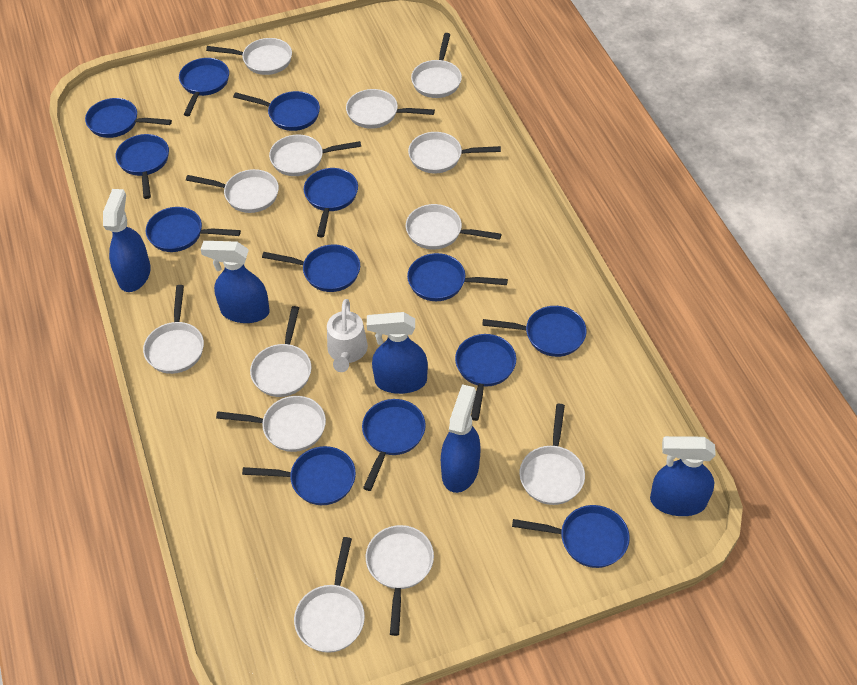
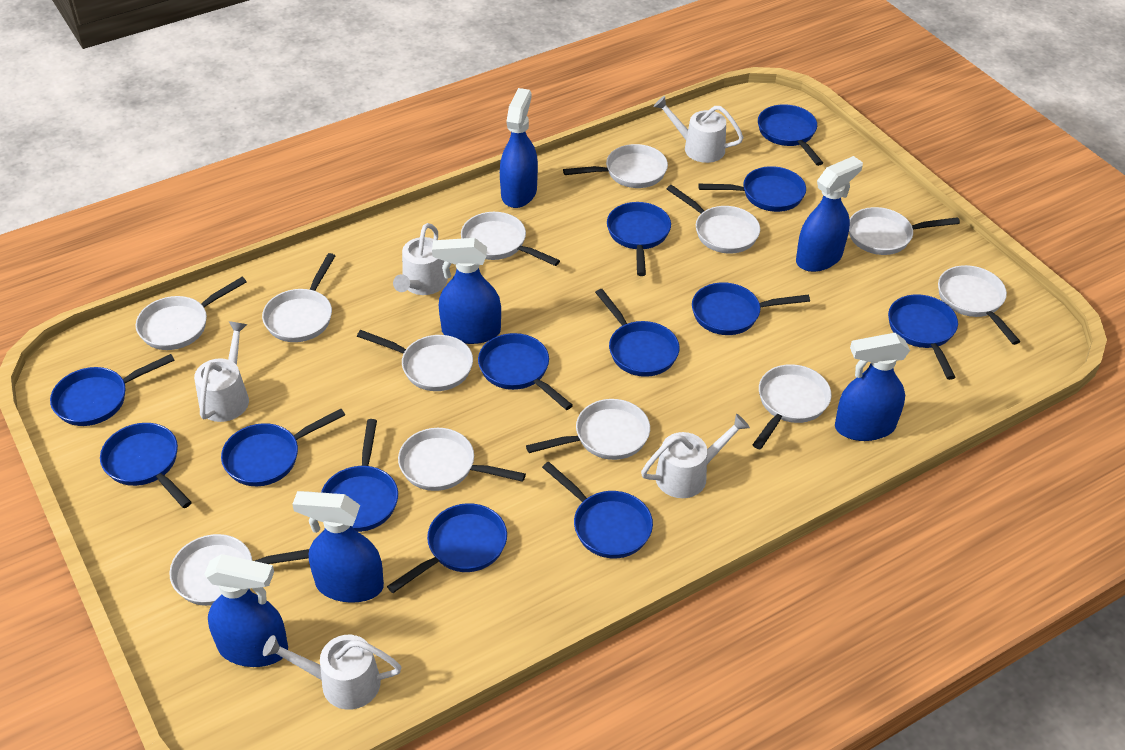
blue spray bottle: [103,189,151,292] [200,241,270,323] [367,312,428,394] [441,384,481,493] [650,436,716,516] = 5 -> [204,554,288,667] [292,491,384,603] [432,238,501,344] [500,88,538,208] [796,156,863,272] [835,333,910,441] = 6
white pan: [143,285,204,374] [186,169,279,213] [206,38,292,75] [216,396,326,452] [250,306,312,397] [269,135,361,176] [294,537,365,653] [346,89,435,129] [366,525,434,636] [406,204,501,250] [408,132,501,174] [411,33,462,98] [519,404,585,505] = 13 -> [136,277,247,350] [169,534,309,606] [262,253,335,342] [357,330,473,391] [398,428,526,491] [461,212,560,266] [526,399,650,460] [563,144,668,188] [667,185,760,254] [753,364,831,449] [849,207,960,255] [938,265,1020,345] = 12
white watering can: [327,299,368,372] = 1 -> [194,321,249,422] [263,635,401,710] [393,223,447,295] [641,414,750,498] [654,96,744,163] = 5

